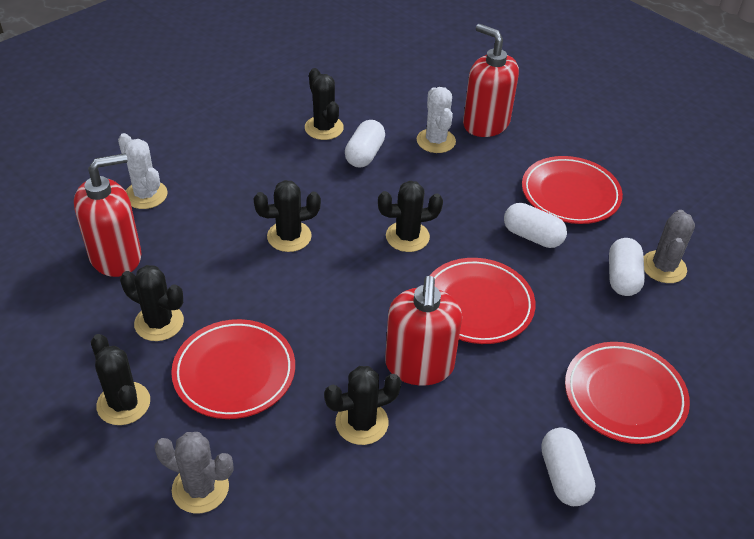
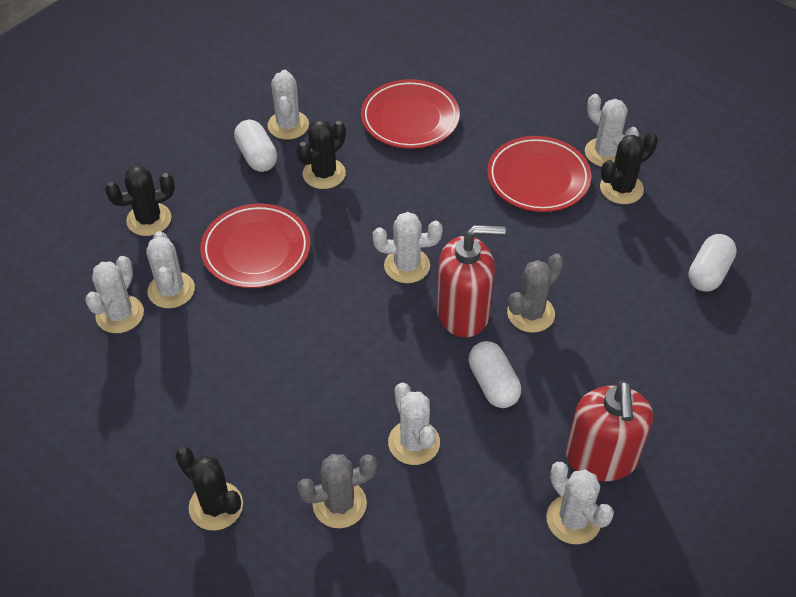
black cactus: [91,334,150,425] [120,265,184,341] [253,180,321,252] [305,68,344,140] [324,366,401,445] [378,181,443,252] = 6 -> [105,166,175,236] [175,447,243,531] [297,120,346,189] [600,132,658,204] = 4
red plate: [171,319,295,419] [430,258,536,344] [522,156,623,224] [565,342,690,444] = 4 -> [200,203,310,288] [361,79,460,149] [487,136,591,212] = 3
red soap dispenser: [74,153,142,277] [385,276,462,385] [463,24,519,137] = 3 -> [437,225,506,337] [566,381,653,481] = 2
white cactus: [118,133,168,209] [417,87,456,153] = 2 -> [85,256,144,333] [146,231,195,308] [267,70,309,140] [373,212,443,283] [388,383,440,465] [546,462,614,544] [585,94,639,167] = 7
white capsule: [345,120,385,168] [504,203,567,248] [541,428,595,506] [609,238,645,296] = 4 -> [234,120,277,172] [469,341,521,408] [688,234,737,292] = 3

